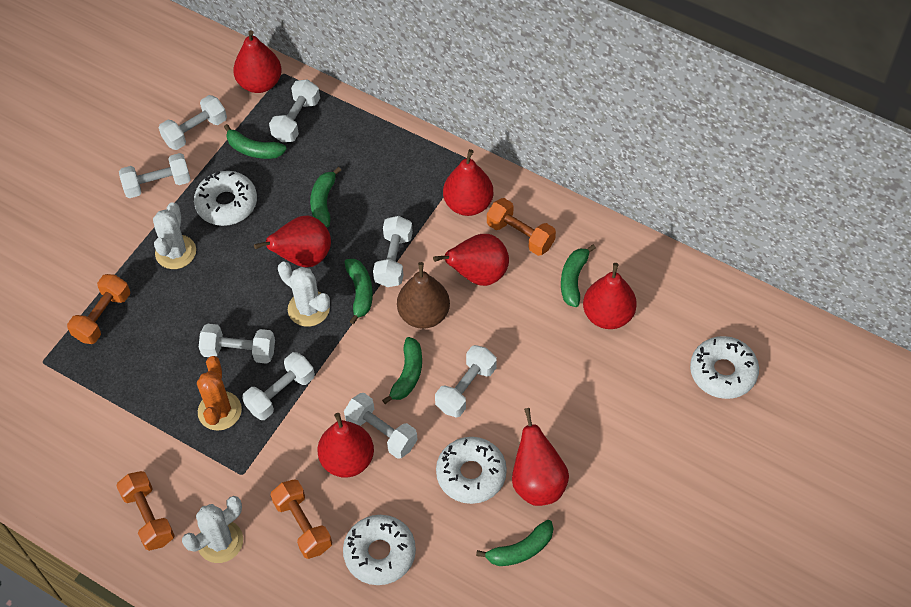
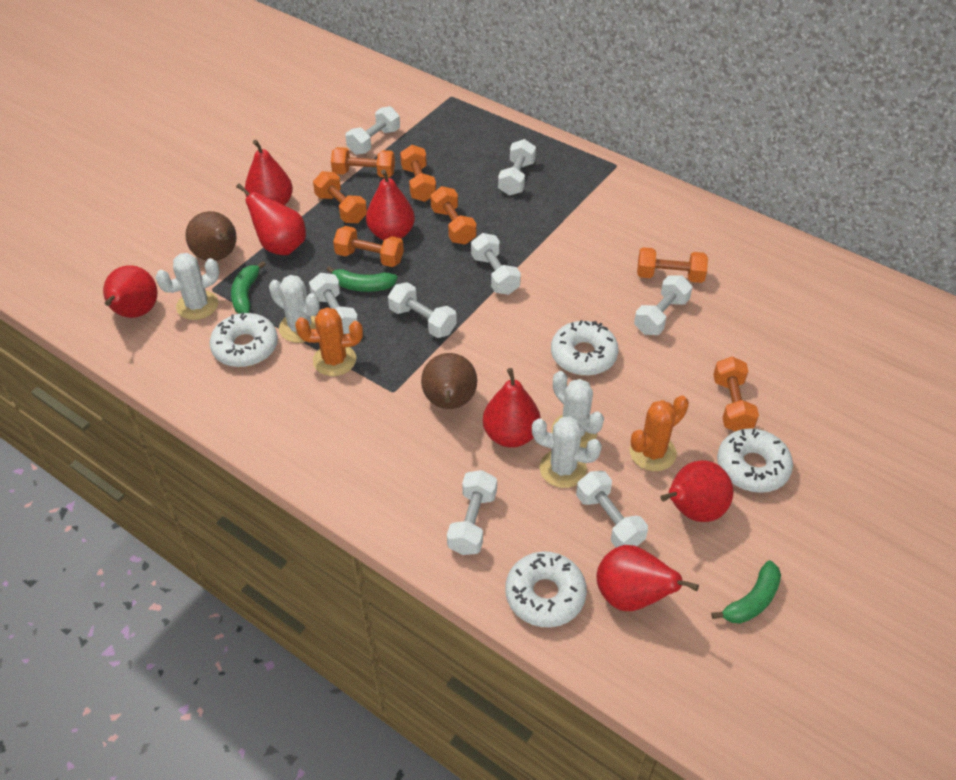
brown pear: [397,262,450,329] = 1 -> [185,211,237,261] [421,353,477,409] = 2
green banana: [224,124,287,159] [310,167,341,227] [344,259,373,324] [382,337,422,404] [476,520,554,566] [561,245,596,307] = 6 -> [231,261,266,314] [326,266,398,292] [711,560,781,624] = 3
orange cactus: [197,356,242,431] = 1 -> [295,307,363,376] [629,396,689,471] = 2
orange dumbbell: [67,274,130,344] [116,471,175,551] [271,479,332,559] [487,198,556,256] = 4 -> [313,171,367,223] [331,147,395,178] [333,226,404,267] [400,145,436,202] [430,186,477,245] [637,247,708,283] [713,357,759,431] = 7
white cactus: [153,202,196,269] [182,496,243,563] [278,261,330,327] = 3 -> [155,253,219,320] [269,275,320,343] [532,417,602,488] [551,371,604,448] = 4

